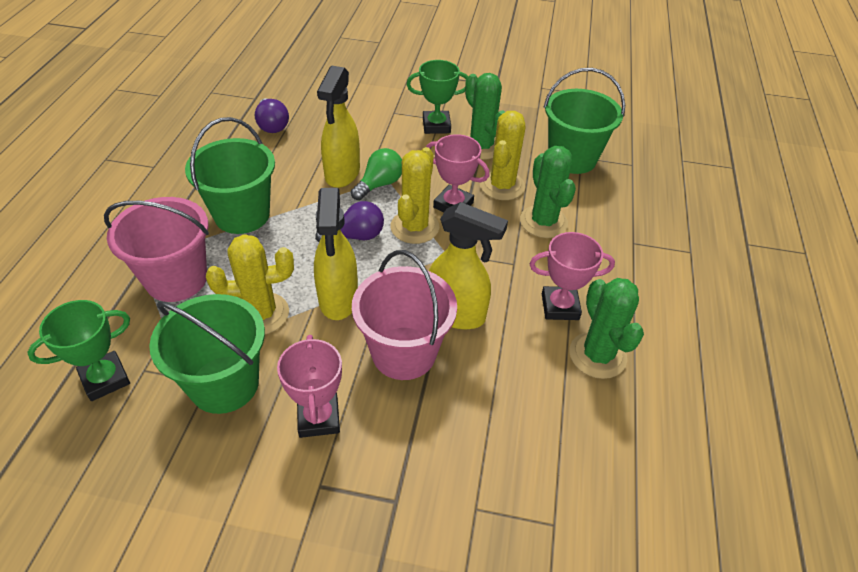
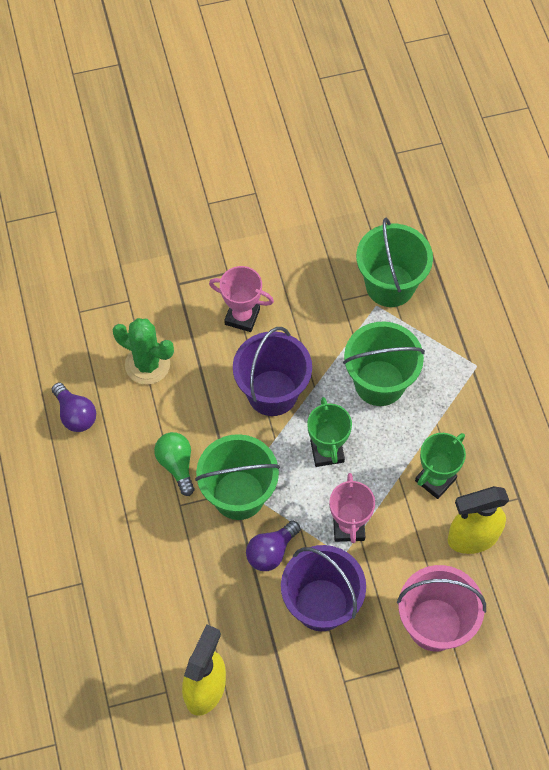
green cactus: [465,73,505,160] [520,146,576,238] [570,278,644,379] = 3 -> [113,318,174,385] = 1
pink bucket: [104,197,209,302] [352,250,457,380] = 2 -> [397,565,486,651] = 1
pink trophy: [277,335,342,438] [426,134,489,212] [529,232,615,320] = 3 -> [209,266,274,332] [329,473,375,543] = 2
purple bucket: none = 0 -> [233,327,312,416] [281,545,366,631] = 2
yellow cactus: [206,234,294,334] [390,147,439,244] [480,111,525,200] = 3 -> none = 0
yellow spray bottle: [314,188,358,320] [317,66,360,188] [429,202,508,329] = 3 -> [182,625,226,716] [448,486,509,554] = 2

